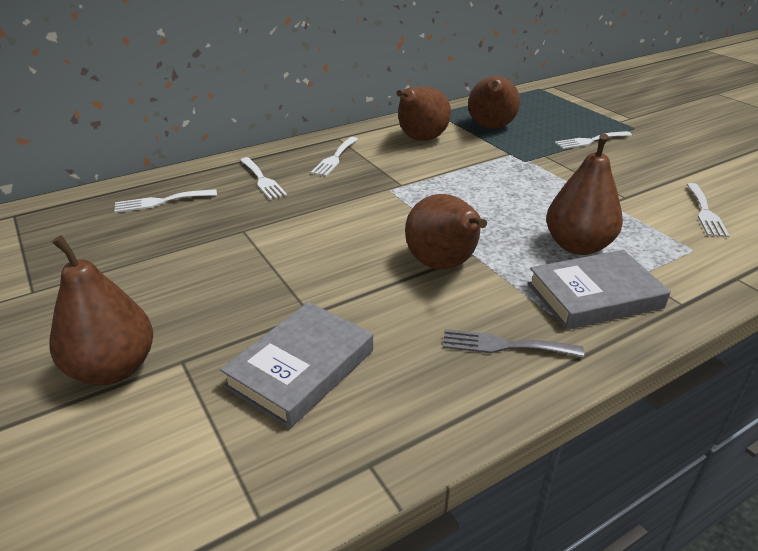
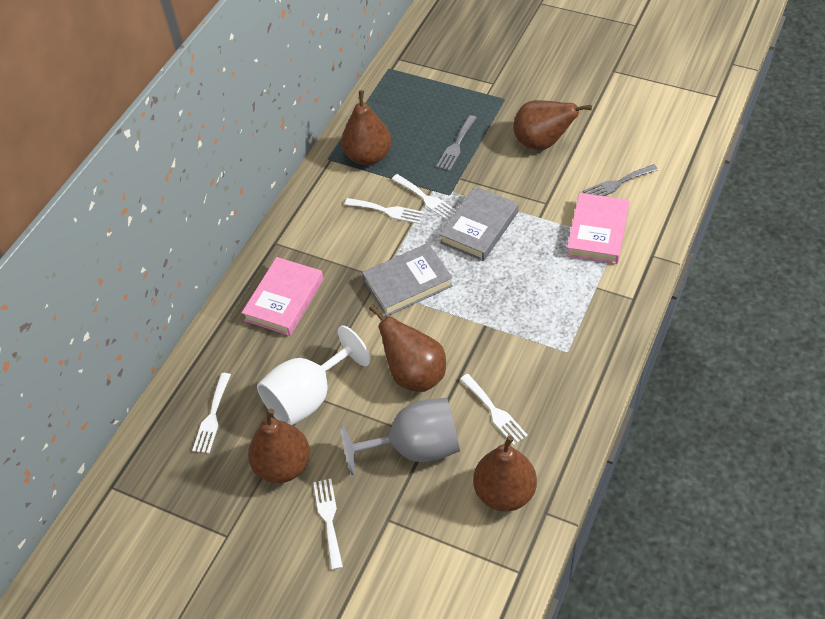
grey fork: [443,329,584,358] = 1 -> [436,115,477,171] [583,164,658,196] = 2
grey goblet: none = 0 -> [340,398,460,475] = 1
pink book: none = 0 -> [242,257,324,336] [566,193,629,264] = 2
white goblet: none = 0 -> [257,325,371,425] = 1

